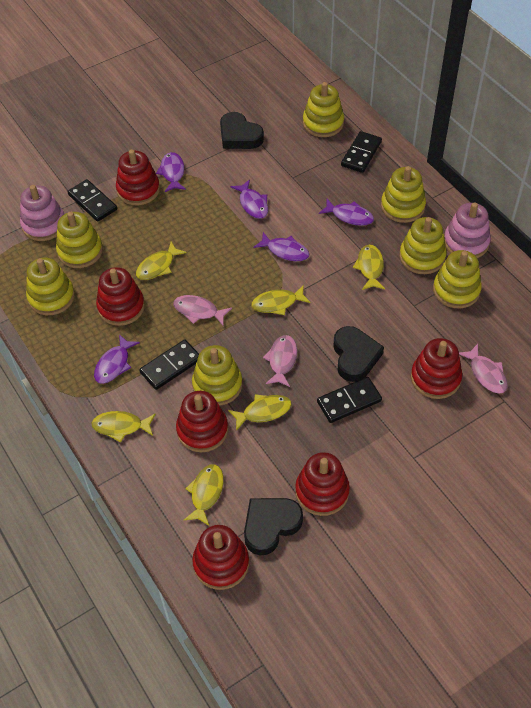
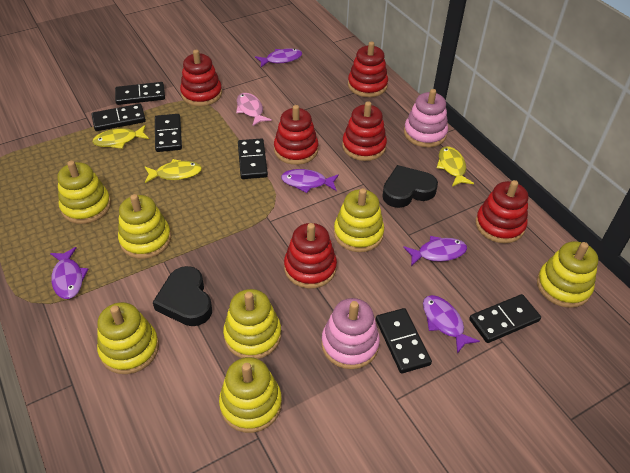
black domino: [68,179,117,222] [139,339,199,390] [317,377,382,423] [341,131,382,173] = 4 -> [92,104,146,131] [115,82,165,105] [155,114,182,152] [238,138,268,179] [376,308,432,374] [469,294,541,343] = 6
black heart: [220,112,264,149] [244,498,303,555] [333,326,384,382] = 3 -> [153,266,212,326] [382,165,438,208] = 2
pink fish: [173,295,232,325] [263,335,297,387] [459,344,508,394] = 3 -> [236,93,272,126] = 1
yellow fish: [91,411,155,442] [136,242,187,280] [184,464,224,526] [228,394,291,431] [251,285,311,315] [353,245,385,290] = 6 -> [92,125,149,149] [145,159,202,183] [437,146,474,187] = 3

